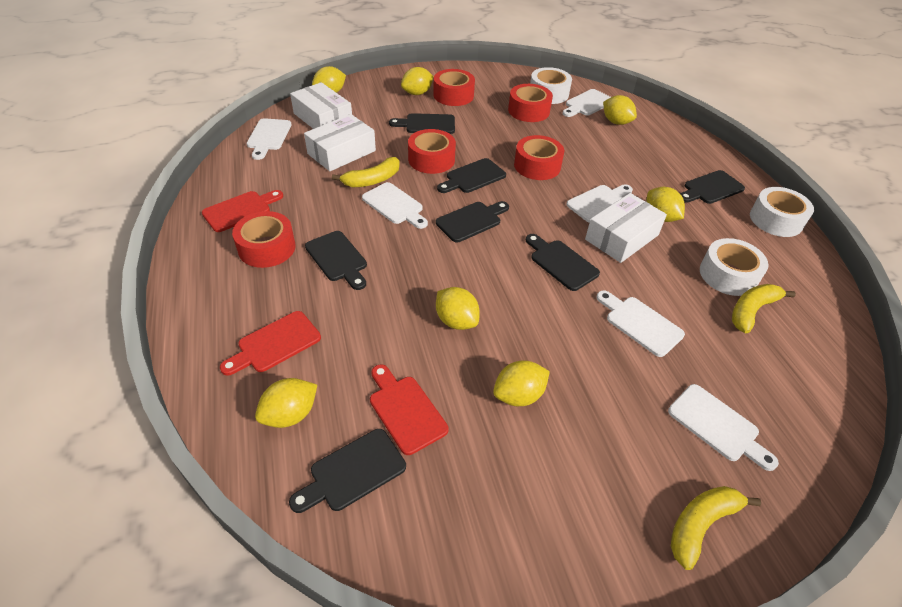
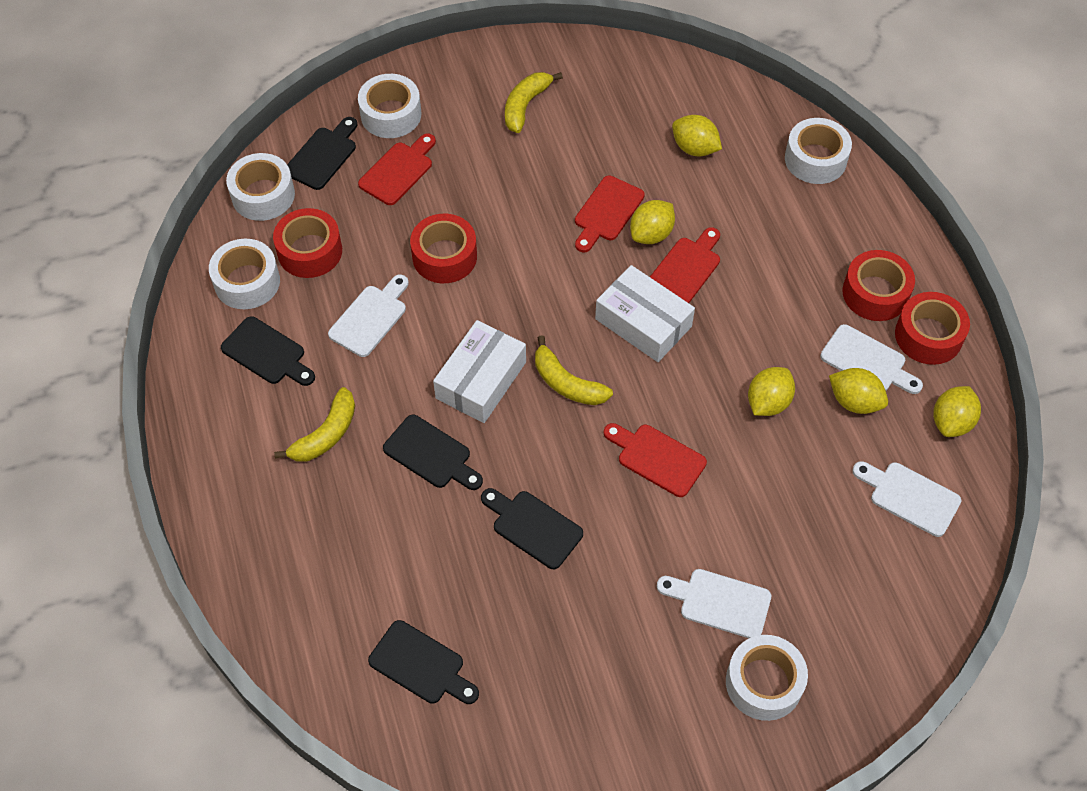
black cutting board: [289,429,406,513] [305,231,367,290] [389,113,455,134] [436,201,509,242] [437,158,506,193] [526,234,600,291] [680,170,745,204] = 7 -> [221,316,315,386] [287,117,357,190] [368,620,479,704] [383,415,483,490] [481,488,583,569] = 5
red cutting board: [202,190,283,232] [220,311,321,375] [370,364,449,455] = 3 -> [358,134,436,205] [575,176,645,252] [604,423,707,497] [650,227,720,303] = 4
red tape: [232,211,296,268] [408,129,456,174] [433,69,475,106] [508,84,553,122] [514,135,564,180] = 5 -> [273,208,342,278] [410,214,477,283] [842,250,915,321] [895,292,970,365] = 4
white box: [290,82,352,129] [304,114,376,171] [585,193,667,263] = 3 -> [433,320,526,423] [595,265,695,362] = 2
white cutting board: [246,118,292,160] [362,182,428,229] [562,89,611,117] [566,184,633,223] [596,290,685,357] [668,384,779,471] = 6 -> [328,275,409,357] [657,569,771,638] [820,324,923,394] [852,461,961,537] = 4
white tape: [530,67,572,104] [700,238,768,296] [750,187,814,237] = 3 -> [209,239,280,309] [226,153,295,221] [358,74,421,138] [726,635,808,721] [785,118,852,184] = 5
yellow lemon: [255,378,317,428] [312,66,346,93] [401,67,433,95] [436,287,480,330] [493,360,550,406] [603,95,637,125] [646,187,685,222] = 7 -> [630,200,675,244] [672,115,722,156] [748,367,795,416] [829,368,888,414] [933,386,981,437] = 5

